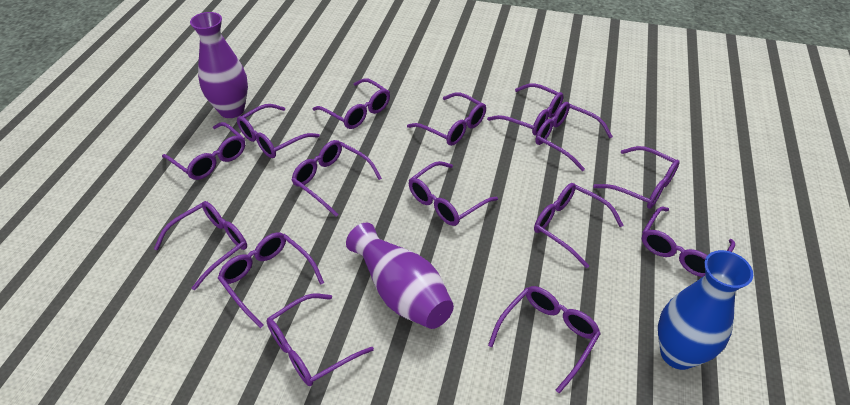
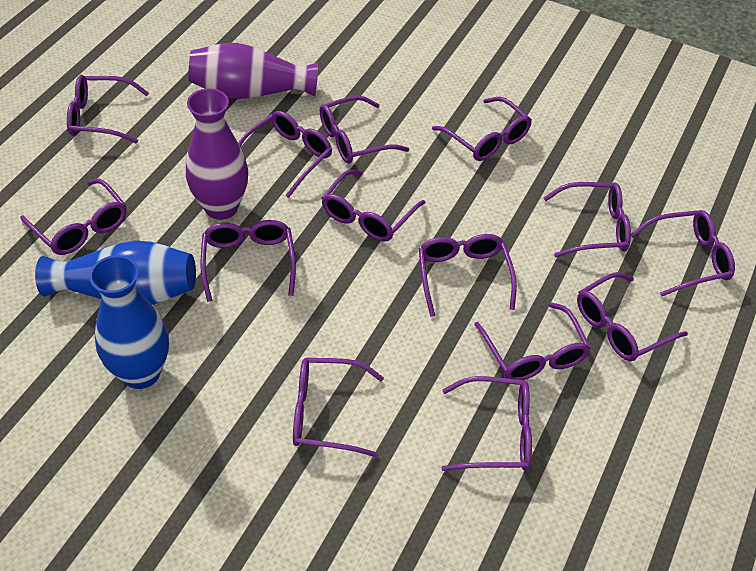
blue vase: [658,250,753,370] = 1 -> [35,240,196,305] [89,255,169,389] = 2
purple glasses: [154,201,247,290] [162,122,245,180] [218,232,324,328] [237,104,320,158] [266,293,374,386] [292,140,382,217] [313,78,390,129] [407,92,486,146] [409,161,498,226] [487,83,564,136] [488,286,601,393] [534,183,623,268] [535,102,613,171] [593,146,680,209] [642,207,735,277] = 15 -> [20,178,127,255] [67,75,149,143] [201,220,296,302] [238,111,332,198] [293,358,384,457] [319,96,409,163] [322,170,425,242] [419,234,517,317] [432,97,532,161] [441,376,532,471] [474,302,591,380] [544,182,631,257] [577,272,688,361] [631,210,735,296] = 14

